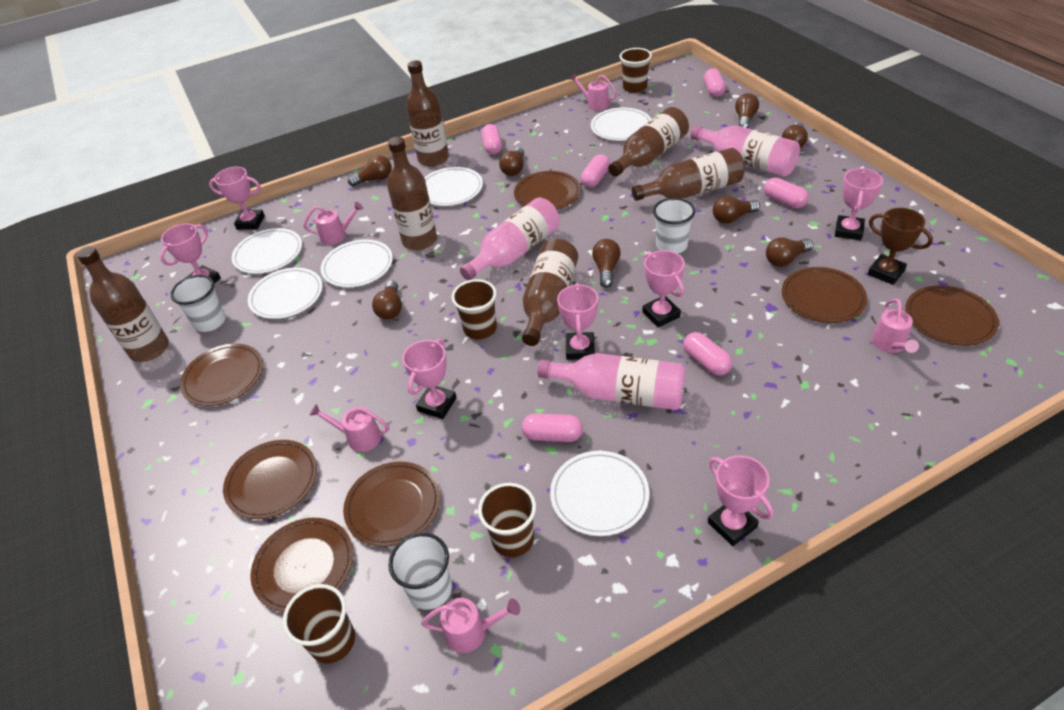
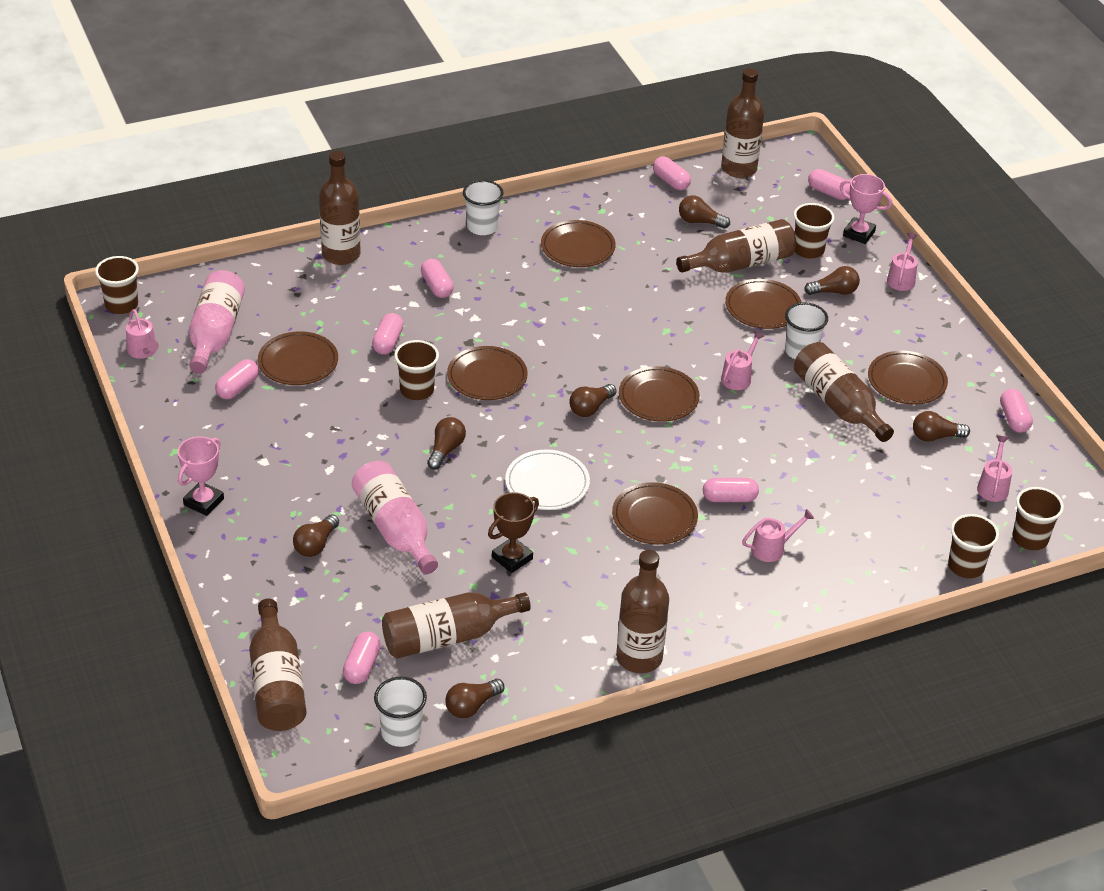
brown bottle: [77,246,169,362] [387,137,437,250] [406,60,449,167] [522,239,578,346] [608,107,689,177] [632,148,745,201] = 6 -> [249,599,307,731] [319,151,361,265] [382,592,531,659] [616,550,669,673] [676,219,796,273] [721,68,764,178] [794,342,894,442] = 7
brown cup: [283,584,355,664] [451,279,497,340] [478,483,536,557] [620,48,652,93] = 4 -> [95,256,139,314] [394,340,439,400] [794,203,835,259] [948,514,999,578] [1012,487,1064,550] = 5
brown light bulb: [348,155,392,186] [372,280,402,319] [499,147,524,176] [592,239,621,288] [713,196,760,224] [735,93,759,128] [766,237,813,267] [782,122,808,148] = 8 -> [293,514,339,557] [427,417,466,469] [446,679,504,718] [569,384,617,417] [679,195,730,229] [804,266,860,295] [913,411,970,442] = 7
pink bottle: [460,197,560,280] [538,353,685,410] [691,125,800,177] = 3 -> [189,270,245,374] [352,461,438,574] = 2
pink capsule: [481,124,502,155] [522,413,583,442] [581,154,610,188] [683,332,732,376] [704,68,726,97] [764,178,809,208] = 6 -> [215,359,259,399] [343,632,381,684] [372,313,404,355] [421,259,454,298] [653,156,691,190] [703,478,759,502] [808,169,850,200] [1000,389,1033,433] = 8
pink trophy: [160,223,221,283] [209,167,265,230] [402,339,457,419] [557,283,598,360] [643,250,685,328] [708,455,773,546] [835,168,883,241] = 7 -> [178,436,224,516] [839,174,892,244] = 2
white plate: [232,228,302,274] [248,268,323,319] [321,239,393,287] [425,167,483,206] [550,451,649,536] [591,108,651,141] = 6 -> [505,449,590,510] = 1

